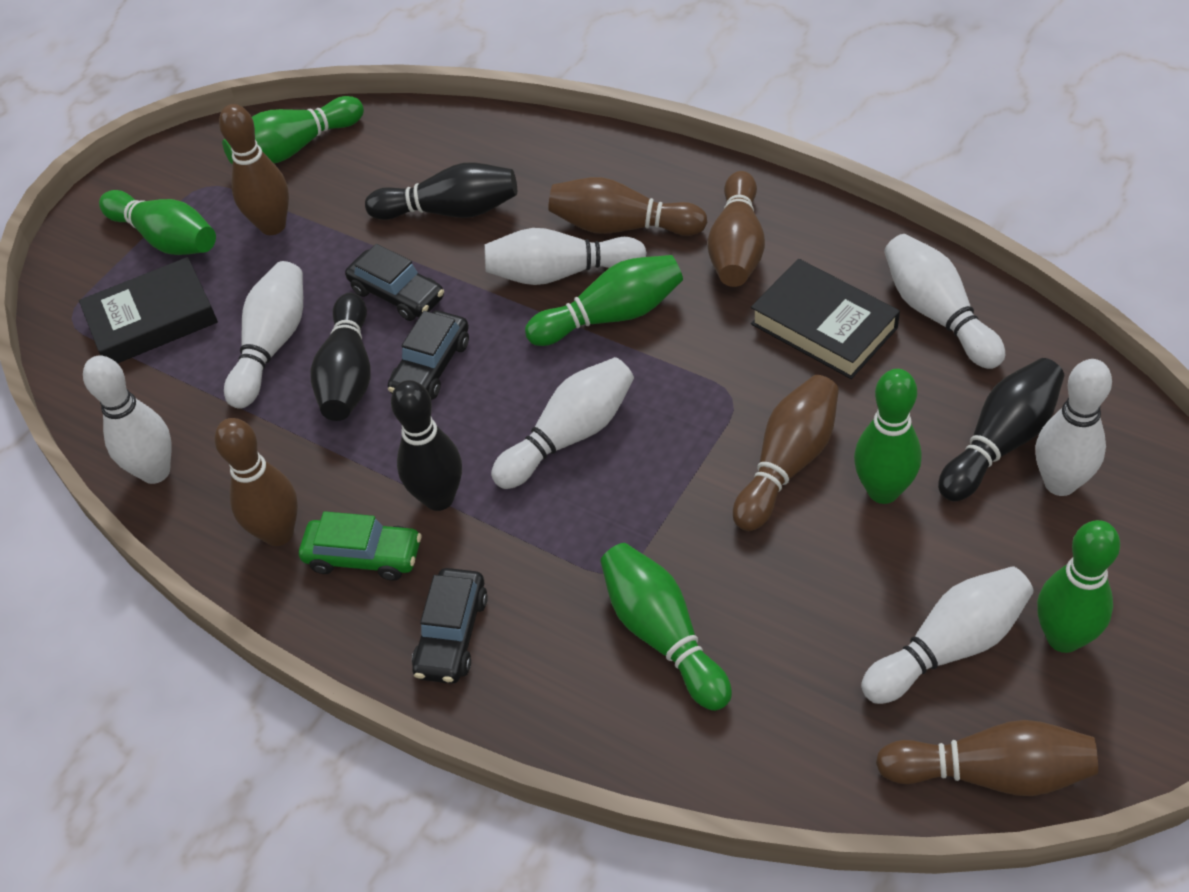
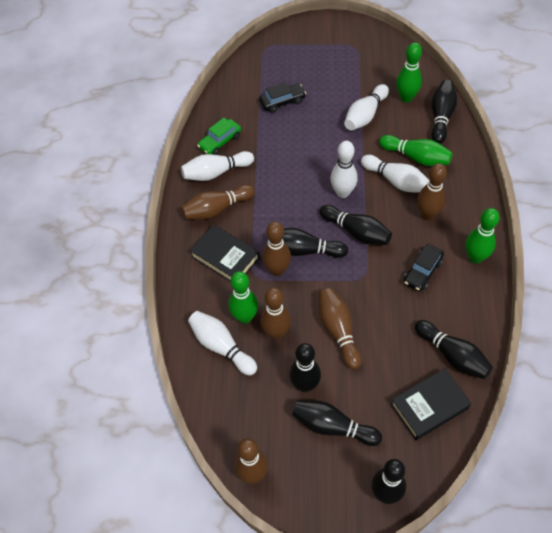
black bowling pin: [310,293,371,421] [365,162,517,220] [391,380,462,511] [938,358,1064,501] = 4 -> [282,228,348,258] [289,343,321,392] [292,400,382,446] [320,205,392,245] [371,459,406,504] [415,320,493,379] [431,80,457,144] = 7
black car: [345,244,444,321] [388,310,469,400] [412,568,488,684] = 3 -> [259,83,306,113] [404,244,444,291] = 2
green bowling pin: [99,190,216,255] [222,96,364,164] [525,255,683,346] [600,543,732,711] [854,369,922,504] [1037,520,1120,653] = 6 -> [228,271,258,324] [379,135,453,166] [396,43,422,102] [466,208,500,264] = 4
white bowling pin: [83,355,172,484] [224,261,303,409] [484,228,647,285] [491,357,634,489] [861,566,1034,704] [884,234,1005,369] [1036,359,1112,496] = 7 -> [181,151,254,181] [188,311,257,376] [330,141,358,198] [344,84,389,130] [361,155,429,193] = 5

